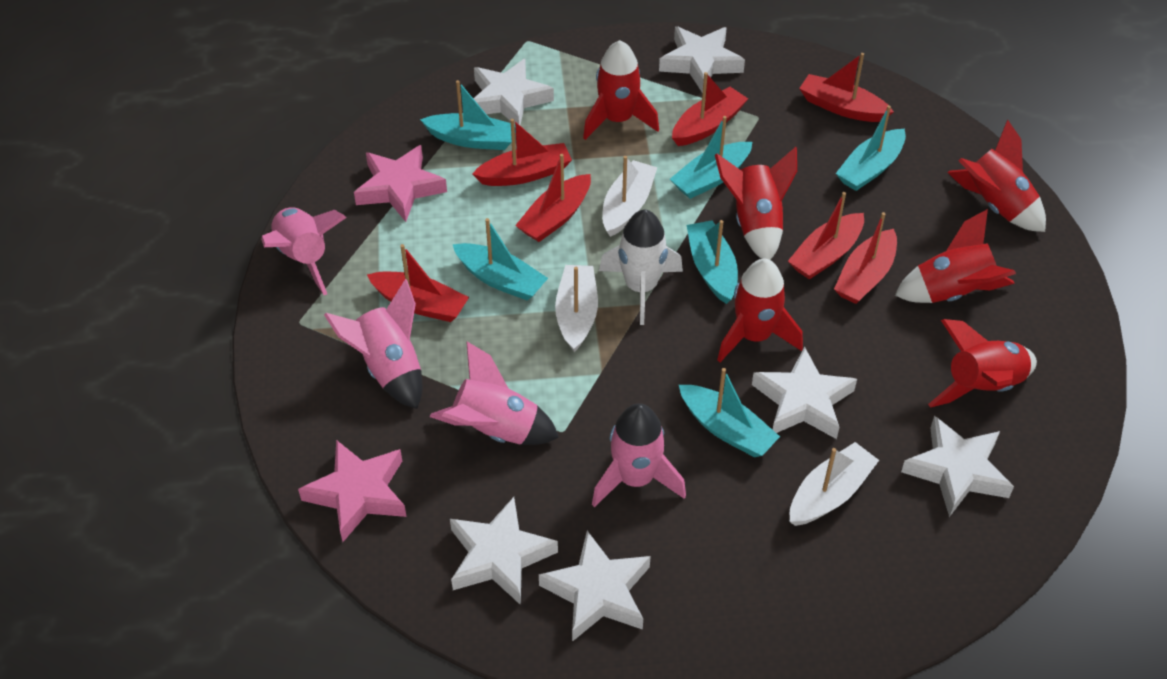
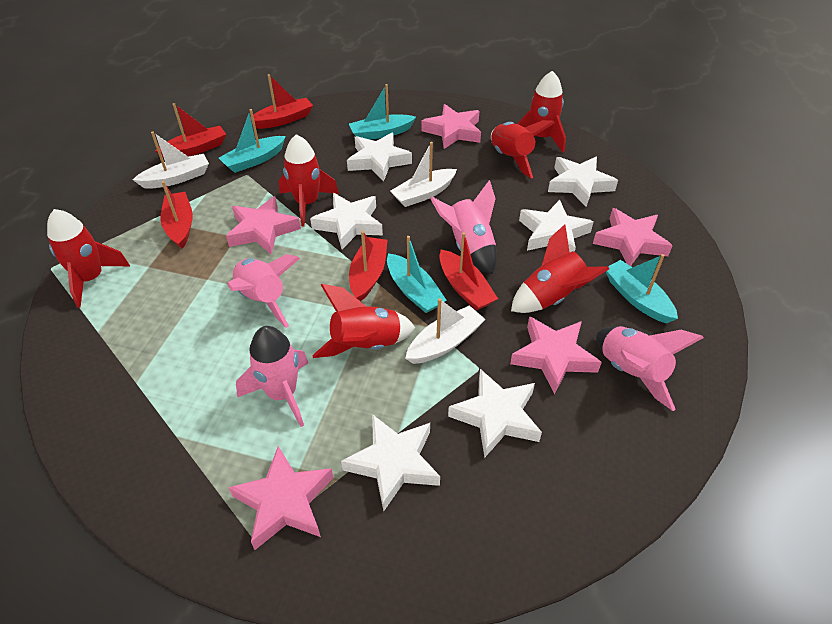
pink star: [298,440,407,542] [354,145,447,222] = 2 -> [226,196,301,255] [228,446,333,550] [421,104,481,149] [510,316,602,394] [593,208,673,266] = 5
red boat: [367,244,469,322] [472,119,572,186] [515,154,591,242] [672,72,748,146] [788,192,864,279] [799,53,894,122] [834,212,897,304] = 7 -> [155,103,226,158] [161,181,193,249] [251,74,313,129] [349,231,388,301] [439,232,498,311] = 5
turquoise boat: [420,80,516,150] [452,218,548,301] [670,116,752,199] [679,368,780,457] [687,220,738,304] [836,105,906,191] = 6 -> [219,109,286,173] [349,84,416,140] [387,236,447,313] [606,254,678,323] = 4
white rocket: [599,210,683,325] = 1 -> none = 0

